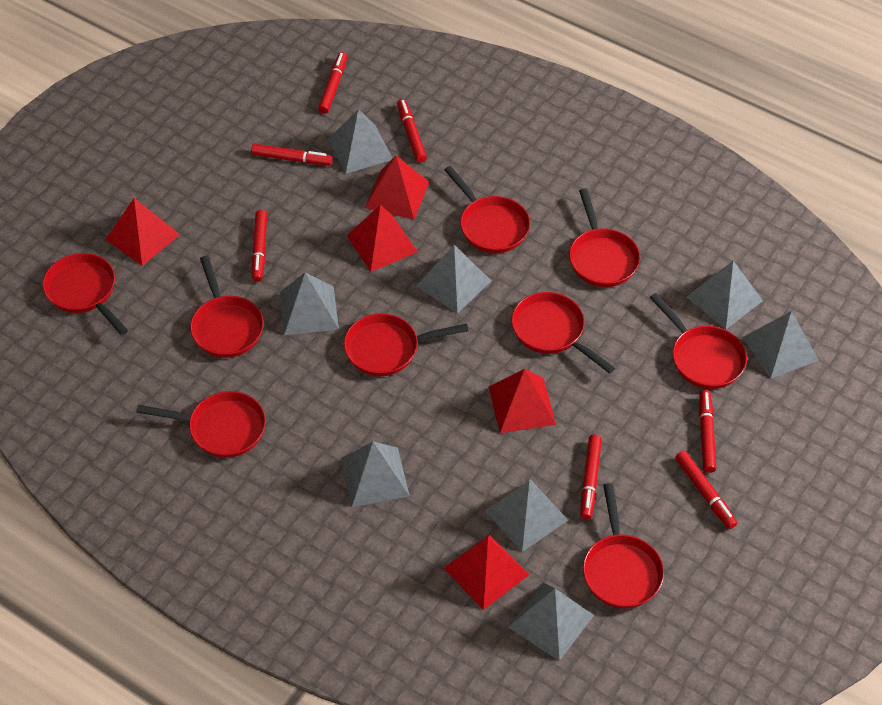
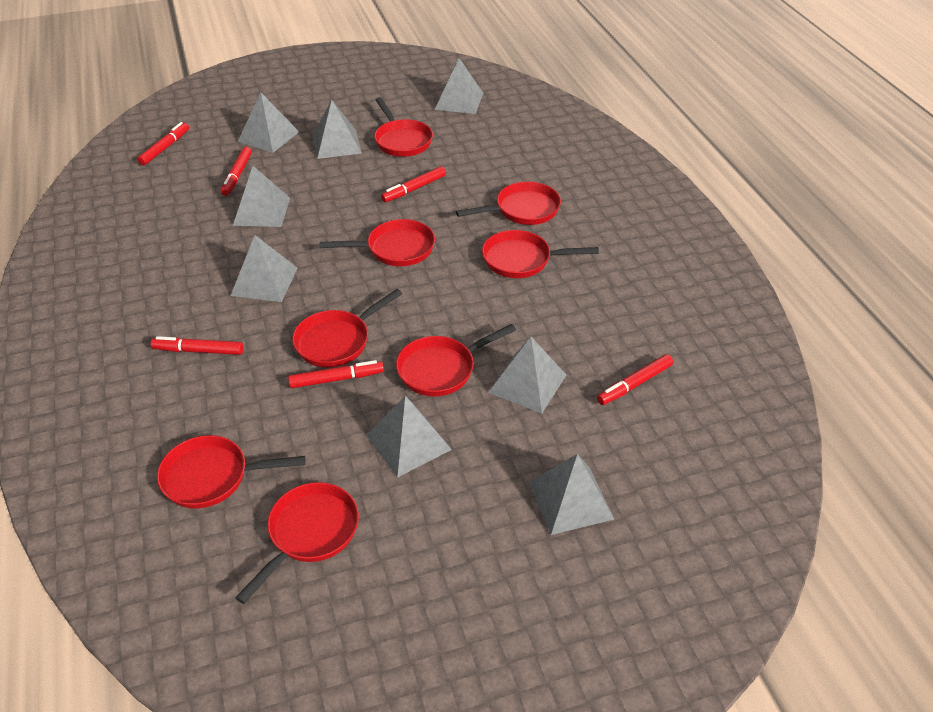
red marker: [251,144,333,165] [252,210,267,282] [318,52,347,114] [397,99,427,163] [580,435,602,520] [675,451,737,529] [699,390,717,473] = 7 -> [137,122,189,165] [151,336,244,355] [221,147,252,196] [288,360,384,388] [381,166,446,202] [597,354,673,405] = 6
red pan: [42,253,128,335] [136,391,266,458] [190,256,264,358] [344,313,468,376] [444,166,530,253] [511,292,615,374] [569,188,640,287] [583,483,664,609] [649,293,747,389] = 9 -> [157,435,306,509] [235,482,359,604] [292,289,402,368] [320,219,435,266] [374,97,433,157] [396,324,516,396] [456,182,561,225] [482,230,599,278] = 8
red pyramid: [105,198,180,266] [347,205,418,272] [365,156,429,219] [444,534,529,610] [489,369,556,433] = 5 -> none = 0

